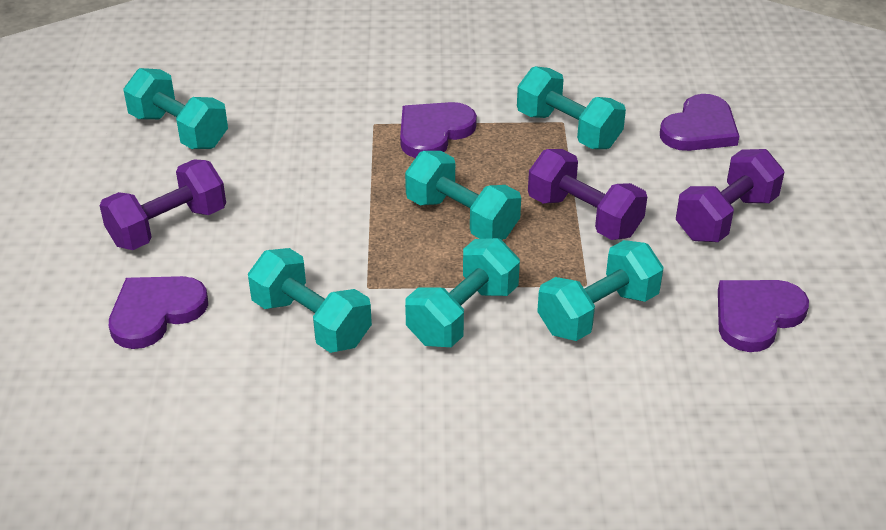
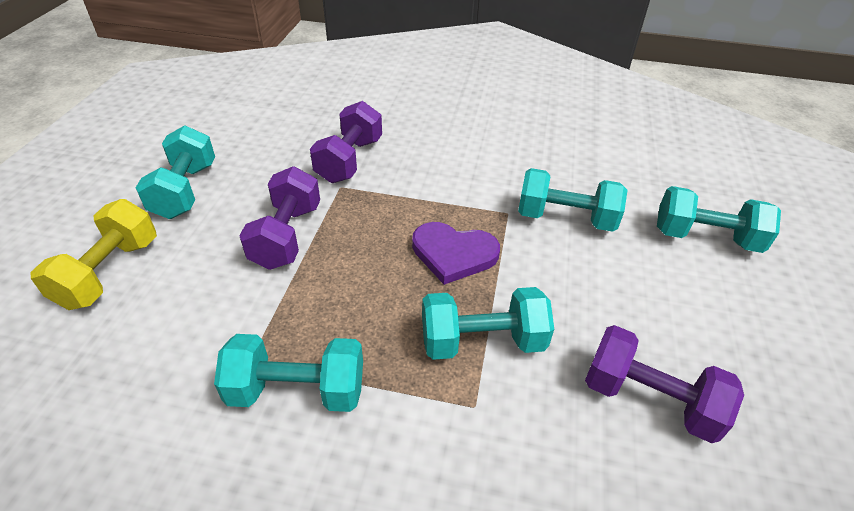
purple heart: [109,276,208,349] [400,102,477,158] [660,94,739,151] [718,280,809,352] = 4 -> [412,222,500,285] = 1
turquoise dumbbell: [123,68,228,149] [248,248,372,353] [405,151,521,240] [405,238,520,347] [517,66,626,149] [537,240,664,341] = 6 -> [136,125,215,219] [214,334,363,412] [422,287,554,360] [518,168,627,232] [657,186,781,253] = 5
yellow dumbbell: none = 0 -> [31,199,157,310] = 1

